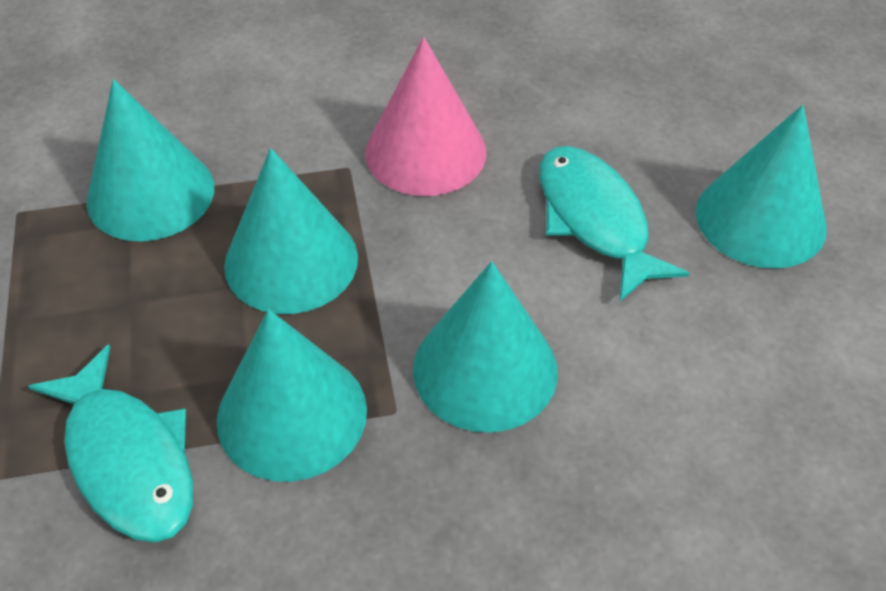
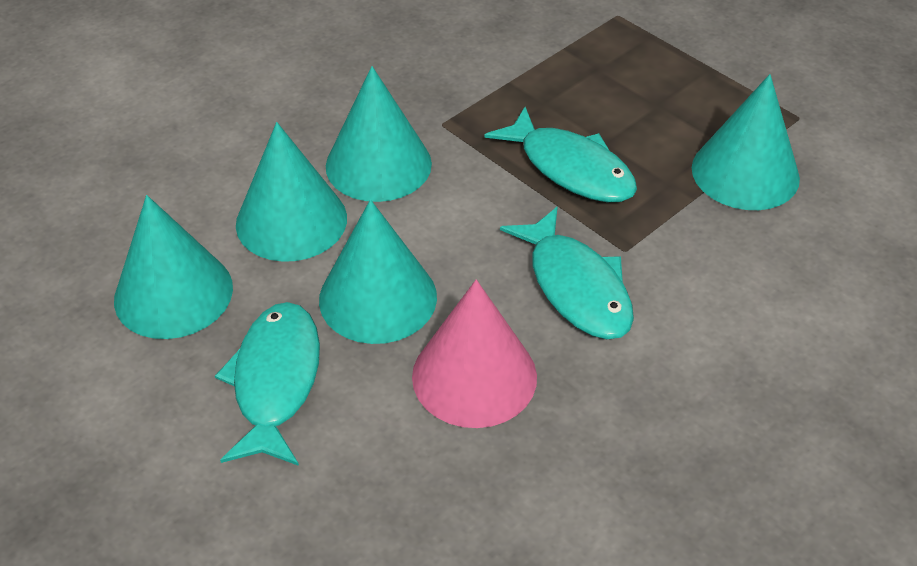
turquoise fish: [28,344,193,543] [539,146,690,301] = 2 -> [215,302,320,466] [484,107,637,202] [500,206,634,339] = 3

